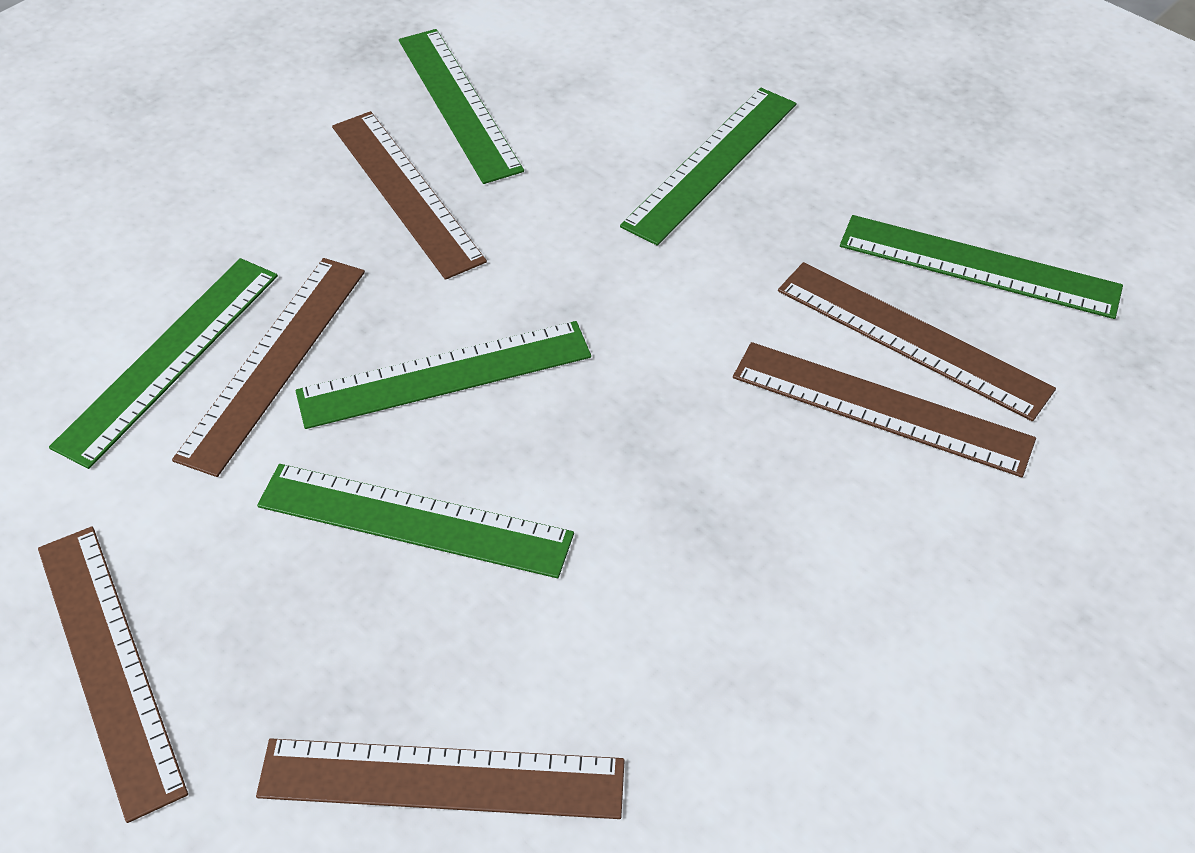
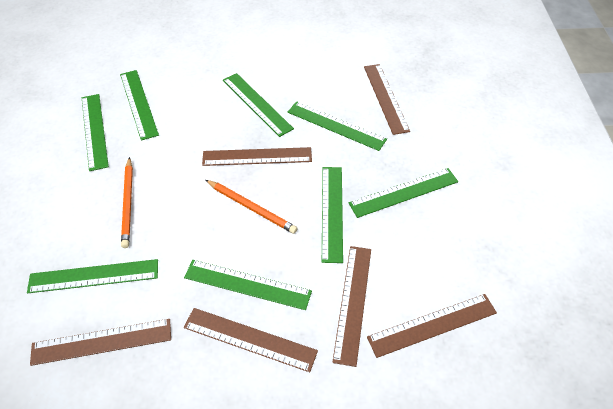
green ruler: [49,258,278,469] [257,464,574,578] [296,321,591,429] [399,29,524,184] [620,88,796,246] [840,215,1123,319] = 6 -> [27,259,158,293] [82,94,109,171] [120,70,159,141] [184,260,312,310] [223,73,294,137] [288,101,387,151] [322,167,343,263] [349,168,458,218] = 8
orange pencil: none = 0 -> [121,157,133,248] [206,180,298,234] = 2

